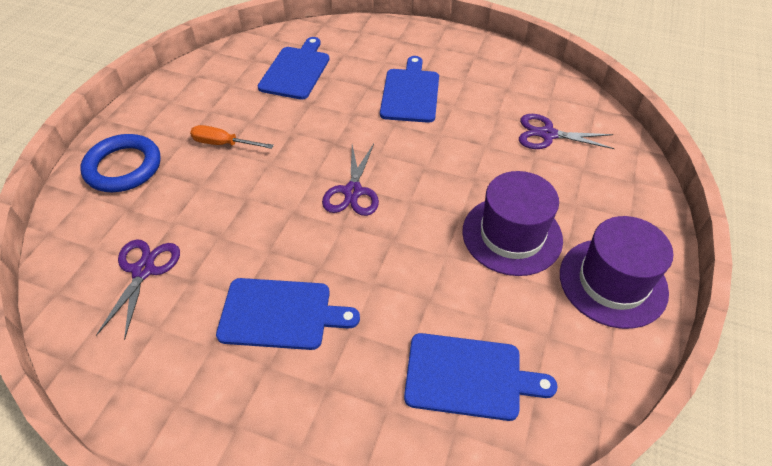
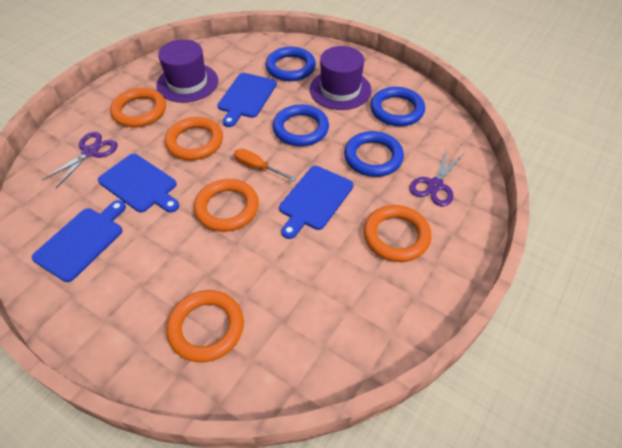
blue ring: [80,134,161,192] = 1 -> [265,47,316,81] [273,104,329,146] [344,131,404,177] [370,87,425,126] = 4
orange ring: none = 0 -> [110,88,166,127] [165,117,223,160] [166,290,244,362] [194,179,259,232] [364,205,431,262] = 5
purple scissors: [96,239,180,340] [322,144,379,216] [519,114,615,149] = 3 -> [42,132,118,188] [409,148,463,207] = 2

